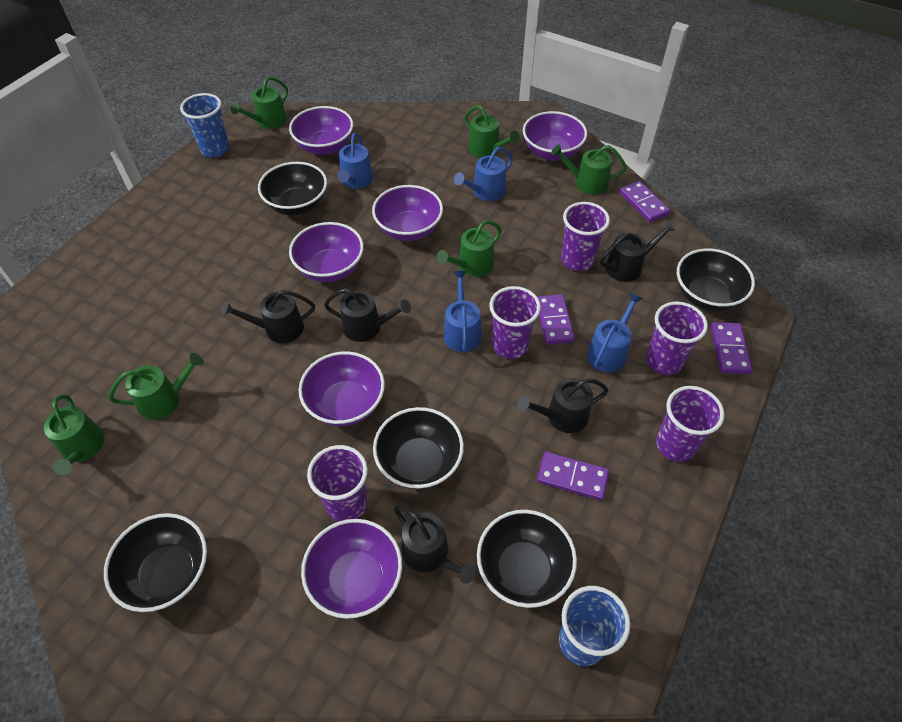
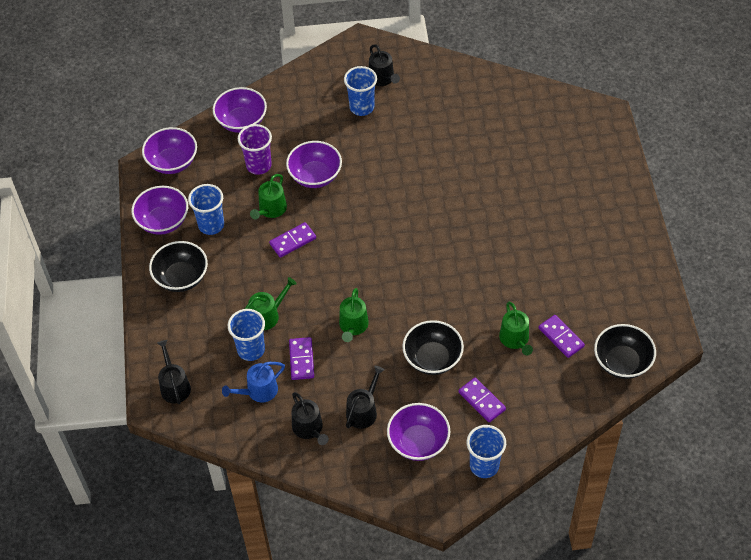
black bowl: [104,513,207,612] [258,162,327,215] [373,407,464,490] [477,510,577,608] [677,248,755,311] = 5 -> [149,241,208,292] [402,320,464,375] [594,324,656,379] = 3
black watering can: [221,290,315,343] [324,288,411,342] [394,506,475,584] [517,378,608,433] [600,221,676,282] = 5 -> [157,340,191,404] [292,392,329,445] [346,366,385,429] [369,44,400,86] = 4
blue cup: [180,93,230,157] [559,586,630,666] = 2 -> [188,184,224,235] [228,309,265,361] [344,66,377,116] [467,425,506,478] = 4
blue watering can: [337,133,373,189] [443,271,482,352] [454,147,513,201] [587,293,643,372] = 4 -> [222,362,285,403] = 1
green watering can: [44,394,105,475] [109,353,203,420] [231,76,288,129] [437,220,502,276] [464,105,520,158] [551,144,627,195] = 6 -> [245,277,296,330] [250,174,287,219] [339,288,369,342] [499,302,533,355] = 4
purple bowl: [289,106,353,155] [289,222,363,282] [299,351,385,426] [301,519,402,619] [372,185,443,241] [523,111,587,161] = 6 -> [132,186,188,235] [142,127,197,174] [213,87,267,133] [286,141,342,188] [387,403,450,461] = 5
purple cup: [307,445,368,522] [489,286,541,359] [561,202,610,271] [646,301,708,375] [656,386,724,462] = 5 -> [238,124,272,175] = 1

